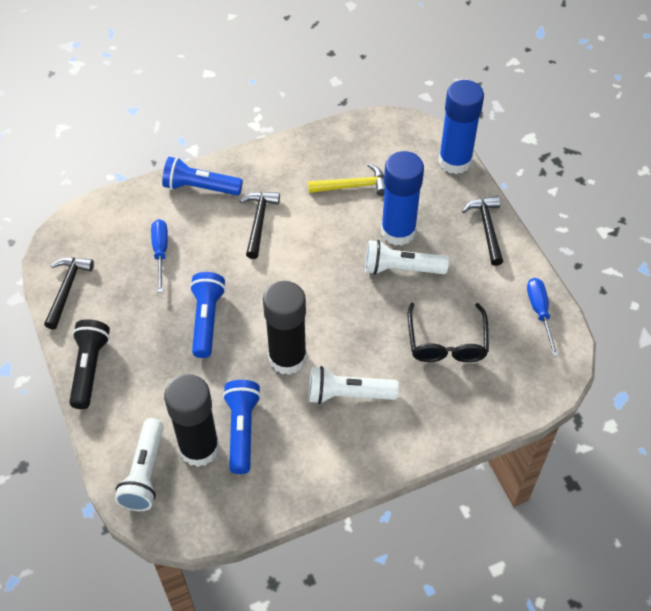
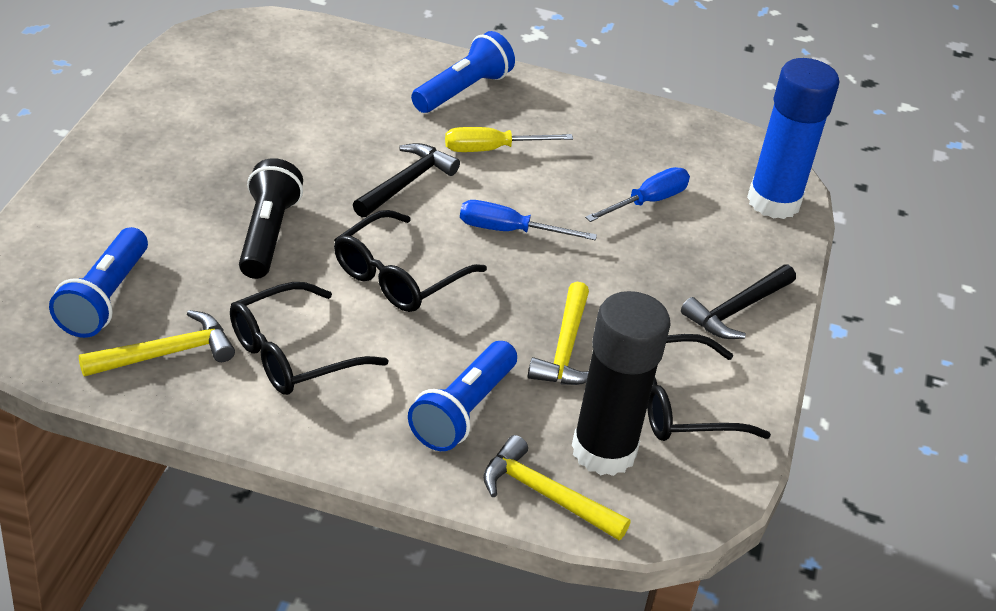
black glasses: [408,303,489,362] = 1 -> [230,282,389,395] [334,210,487,312] [647,334,771,441] = 3
black glue stick: [164,374,220,467] [263,281,307,375] = 2 -> [572,291,671,476] = 1
black hammer: [44,257,94,330] [240,192,280,259] [462,196,503,266] = 3 -> [353,143,460,218] [681,265,796,339] = 2
blue glue stick: [381,151,424,246] [438,80,484,174] = 2 -> [747,58,839,219] = 1
white flashlight: [115,418,164,511] [309,366,399,404] [365,240,449,275] = 3 -> none = 0
yellow hammer: [308,164,385,196] = 1 -> [79,310,235,377] [483,435,631,540] [528,282,589,385] = 3
yellow screwdriver: none = 0 -> [445,127,573,152] = 1

